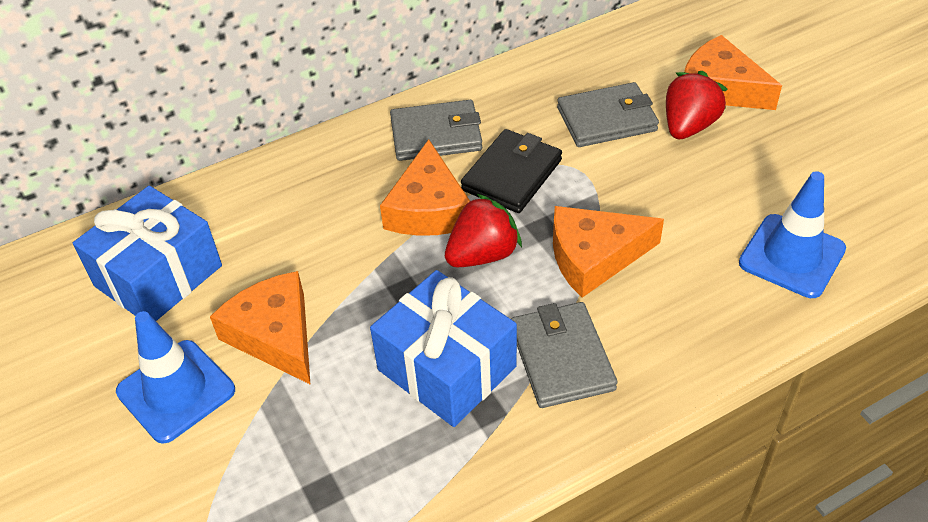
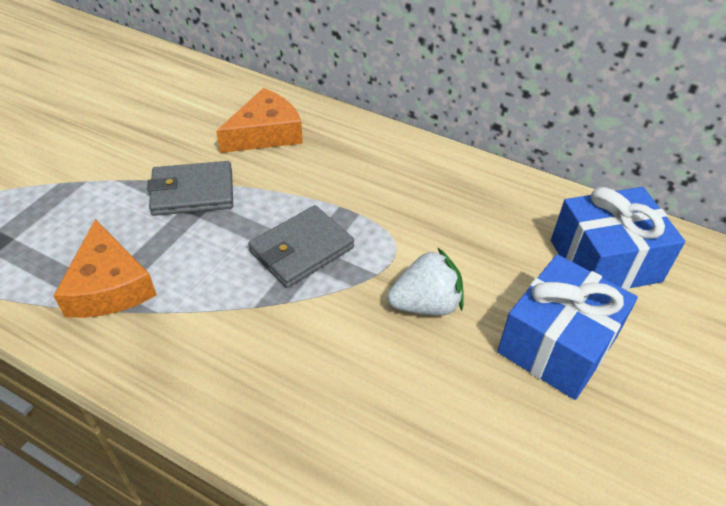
black wallet: [461,129,562,213] = 1 -> none = 0
blue traffic cone: [116,311,235,444] [739,171,846,298] = 2 -> none = 0
grey wallet: [390,100,482,161] [511,302,618,408] [557,82,659,147] = 3 -> [147,161,233,216] [248,205,354,288] = 2
orange cheese: [210,271,311,385] [380,139,470,236] [553,206,664,298] [684,35,782,110] = 4 -> [53,219,156,318] [216,88,303,153] = 2
red strawberry: [445,194,522,267] [666,71,728,139] = 2 -> none = 0
white strawberry: none = 0 -> [387,247,464,316] = 1

